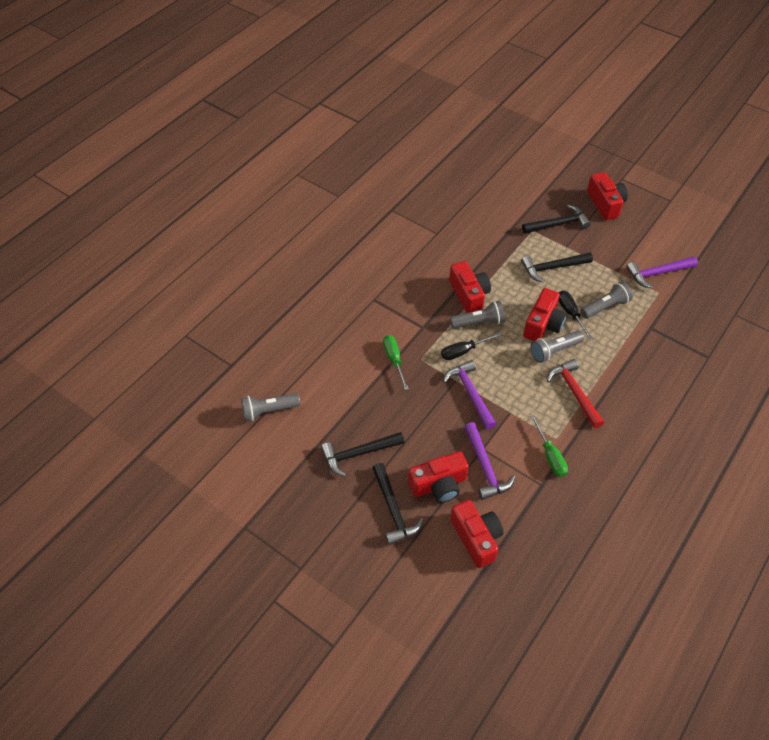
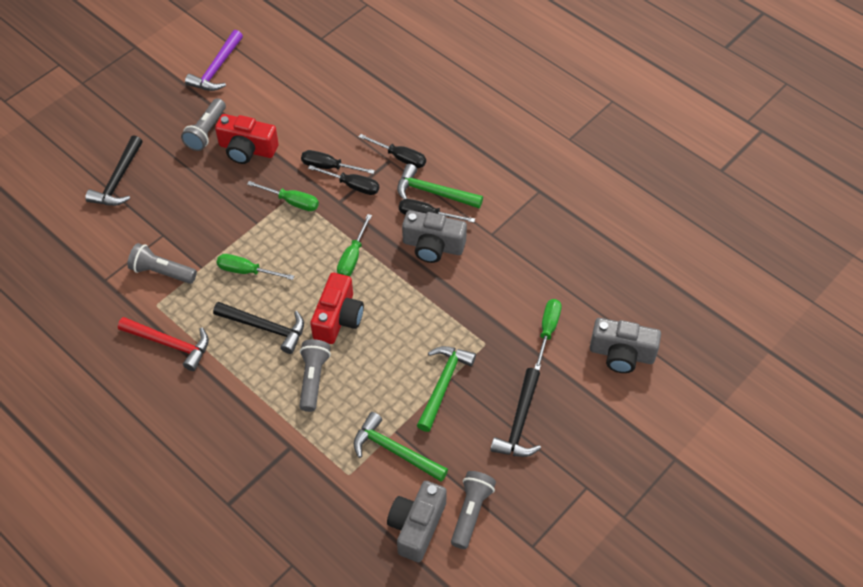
black hammer: [321,432,404,477] [372,463,424,545] [521,252,593,283] [522,205,591,234] = 4 -> [85,135,143,206] [213,302,304,354] [490,368,541,457] = 3
black screwdriver: [441,332,502,360] [558,290,593,340] = 2 -> [301,150,375,174] [308,165,379,195] [359,134,426,168] [399,199,475,223] = 4
green hammer: none = 0 -> [354,412,448,482] [397,164,483,208] [417,346,476,432] = 3
green screwdriver: [383,335,409,390] [531,415,568,477] = 2 -> [217,254,294,280] [247,181,319,211] [337,214,372,276] [535,299,562,370] = 4
grey camera: none = 0 -> [387,481,447,562] [402,210,467,263] [590,318,661,373] = 3
purple hammer: [443,360,496,429] [464,422,515,500] [626,257,698,289] = 3 -> [185,30,243,91] = 1
red camera: [408,451,469,503] [449,261,491,313] [450,500,504,568] [523,288,567,341] [587,172,628,220] = 5 -> [215,114,279,164] [310,273,364,344] = 2

